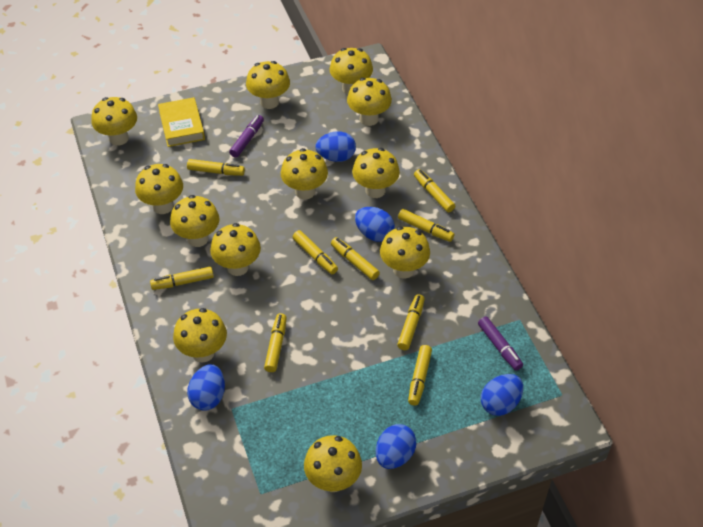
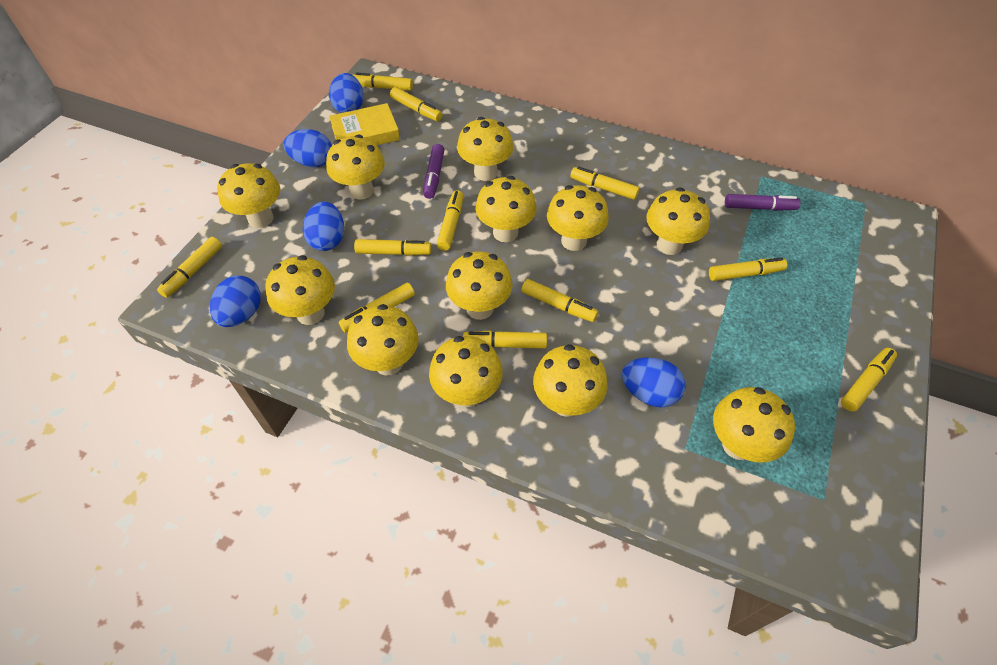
yellow marker: [150,267,214,290] [187,159,245,176] [264,313,287,372] [293,230,338,274] [331,237,380,280] [397,294,425,350] [398,209,454,242] [408,345,432,406] [414,169,455,212] = 9 -> [157,237,222,298] [339,283,415,332] [353,72,413,91] [354,239,431,256] [390,87,442,121] [437,190,463,251] [463,331,547,348] [521,279,598,322] [570,166,640,200] [709,257,787,281] [841,348,897,412] = 11

